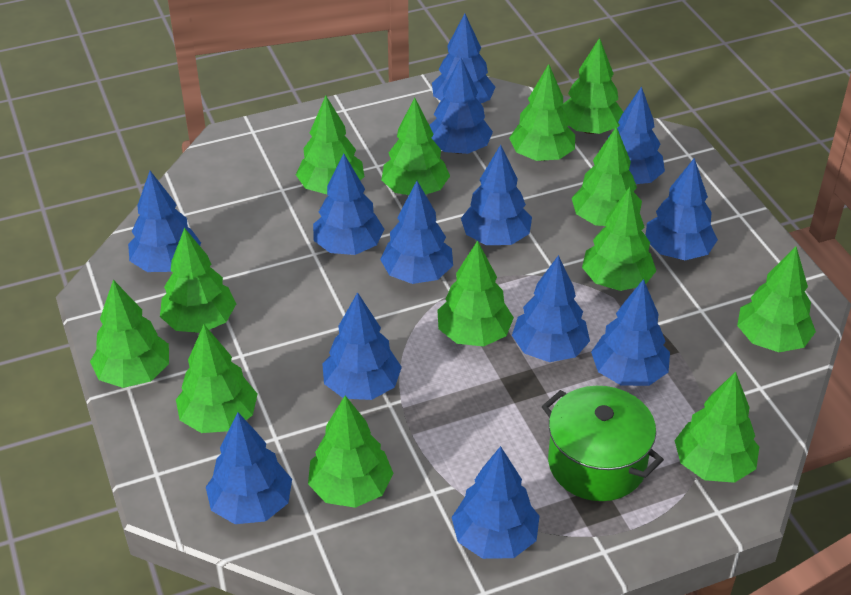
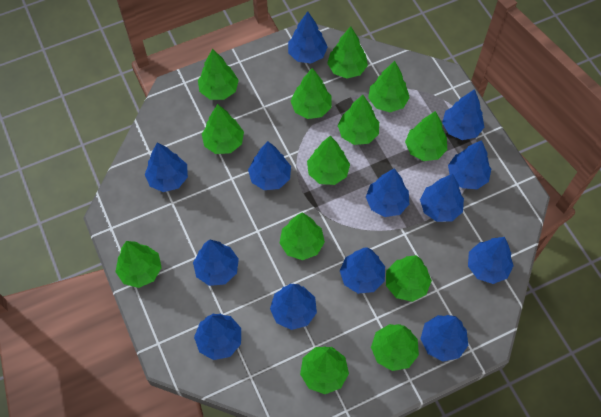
green pot: [542,386,664,501] = 1 -> none = 0

